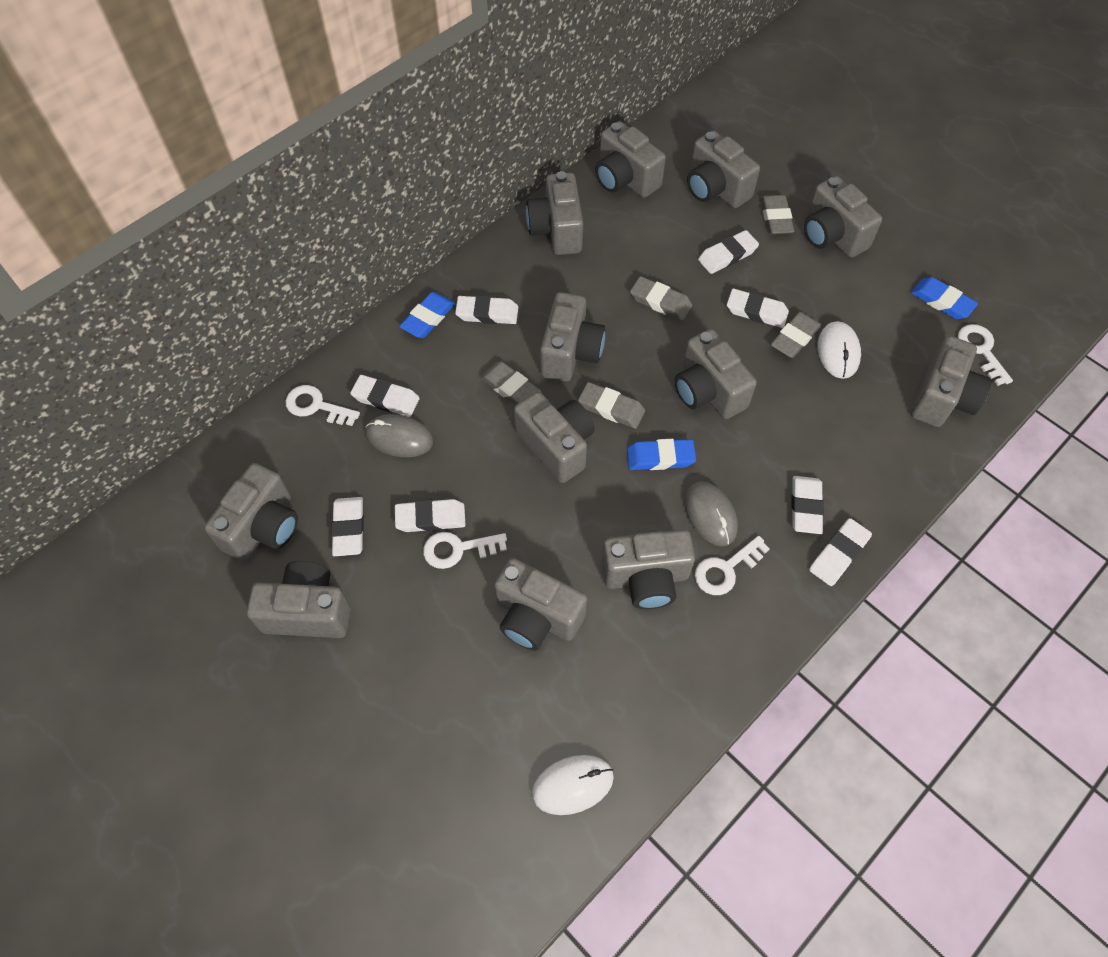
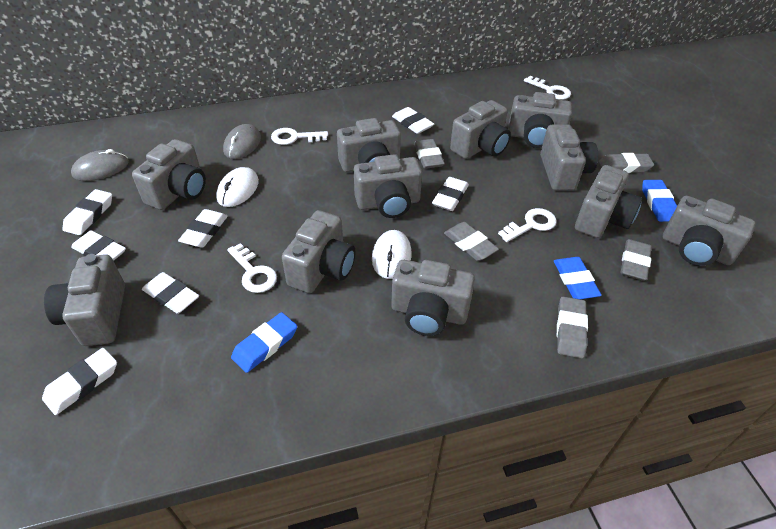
grey camera: [204,463,298,561] [247,561,351,638] [494,558,587,650] [514,392,595,483] [526,171,583,255] [540,292,605,382] [595,121,666,198] [602,529,695,609] [675,329,757,419] [687,130,760,208] [804,176,882,258] [911,336,992,427] = 12 -> [44,254,125,346] [132,139,206,210] [282,210,356,293] [337,118,401,172] [354,154,422,218] [391,260,475,336] [450,100,511,159] [508,92,572,148] [540,125,598,191] [575,165,642,238] [663,196,755,266] = 11
white eraser: [331,497,364,556] [350,375,419,417] [395,499,465,532] [455,295,518,324] [698,230,759,274] [727,289,789,328] [791,476,824,534] [809,518,872,586] = 8 -> [42,348,117,415] [62,189,112,235] [71,231,126,261] [142,272,199,314] [178,209,228,248] [392,107,434,134] [432,177,469,211] = 7

